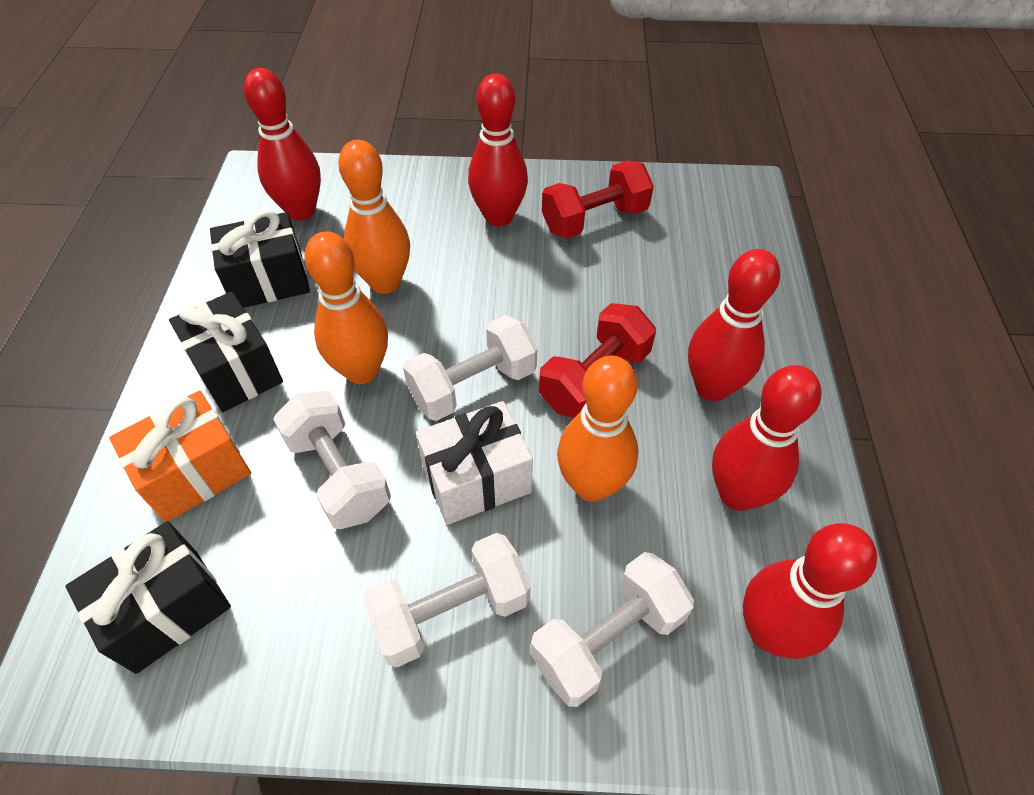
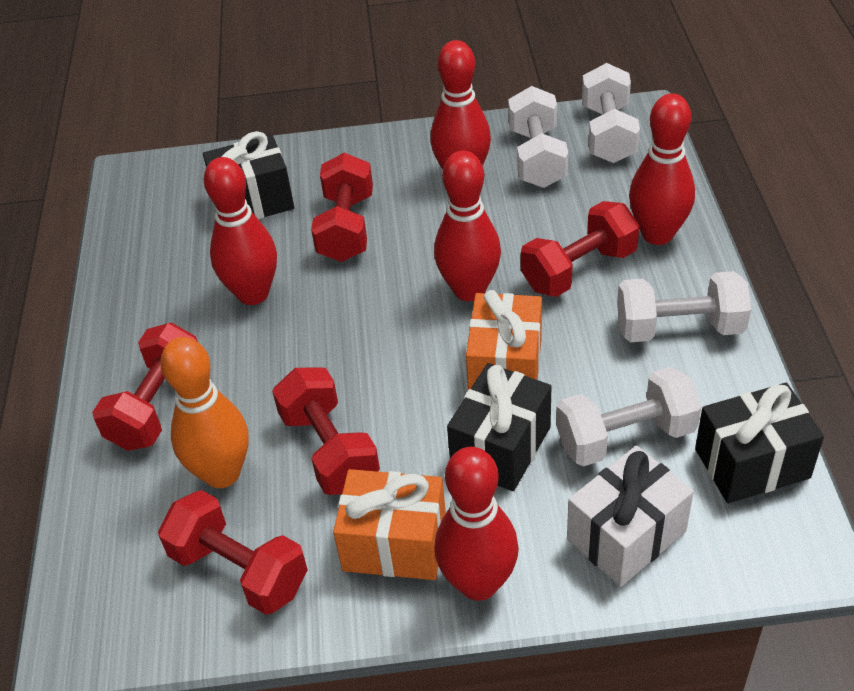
orange bowling pin: [304,231,388,384] [338,140,410,294] [557,355,638,502] = 3 -> [160,337,249,488] = 1
orange gift: [109,391,251,522] = 1 -> [333,469,446,580] [466,290,542,390] = 2
red dumbbell: [539,303,656,418] [542,161,654,238] = 2 -> [92,323,198,451] [158,490,308,615] [272,367,380,495] [311,153,373,262] [521,201,640,297] = 5

